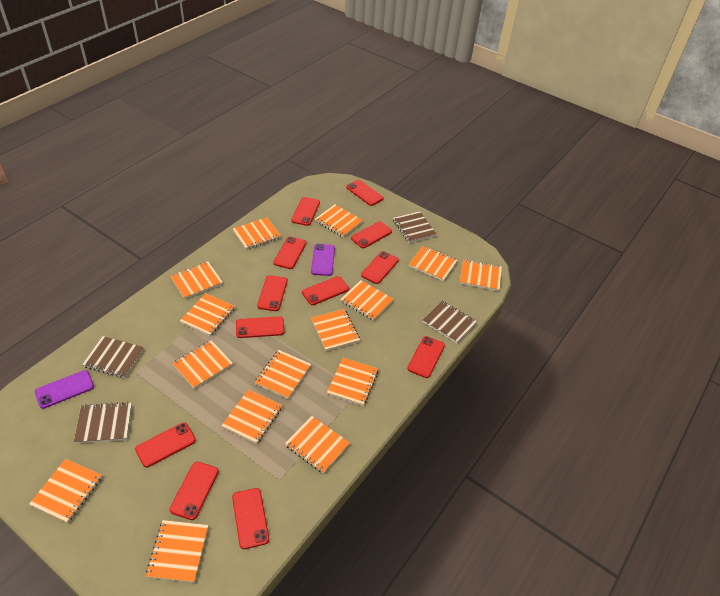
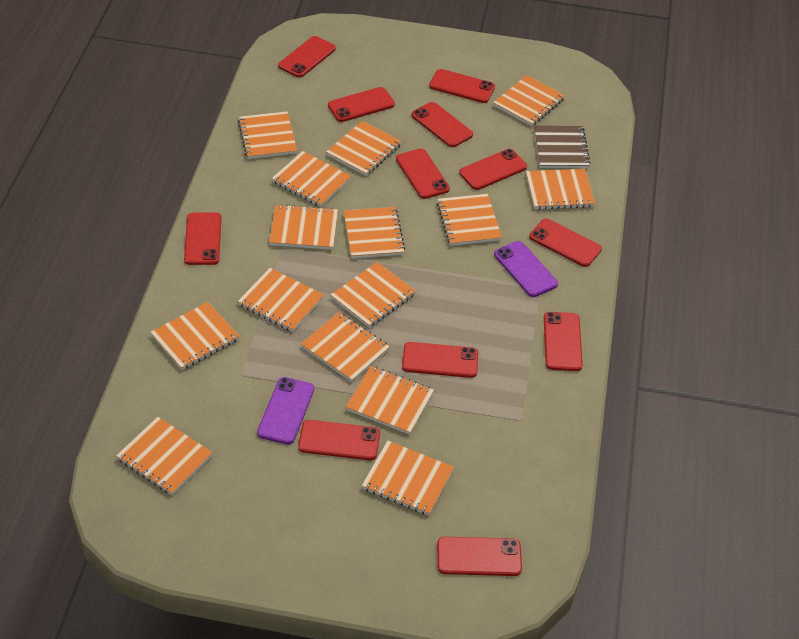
brown notebook: [74,402,132,443] [82,336,144,378] [393,211,436,243] [422,301,477,343] = 4 -> [534,125,591,168] = 1

